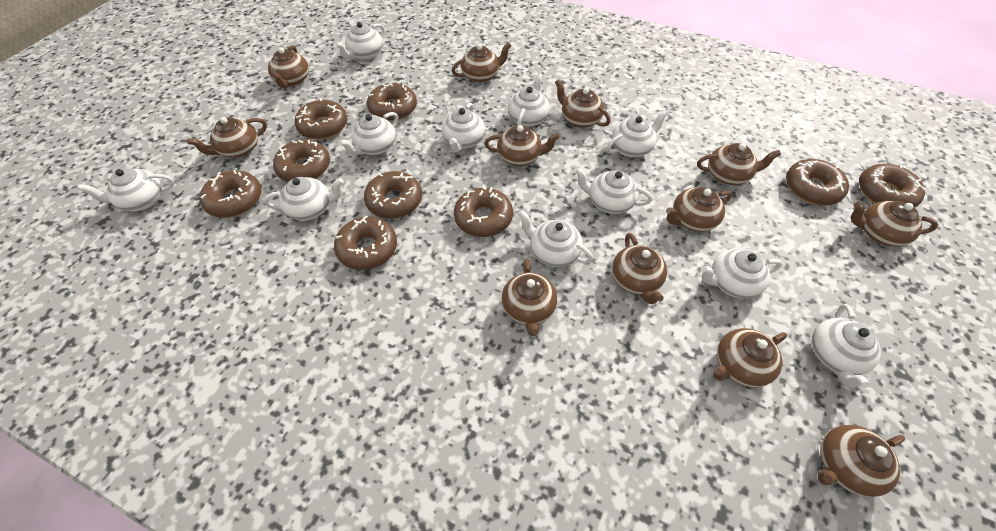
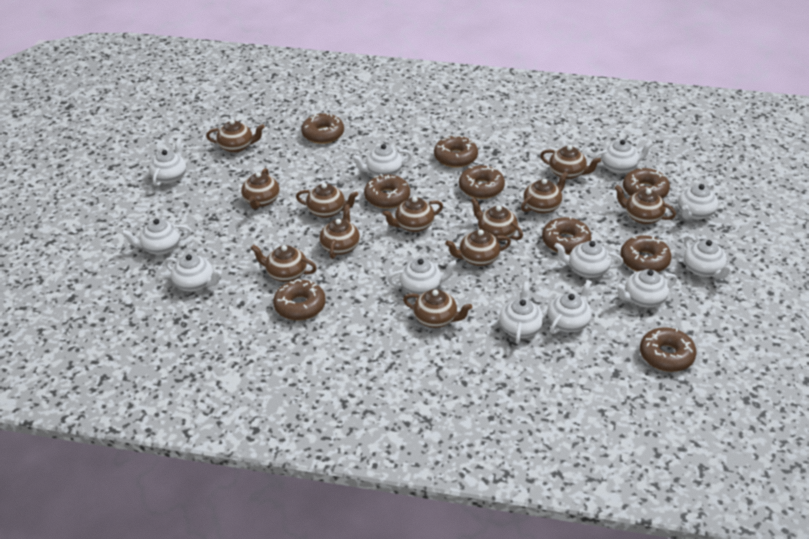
white teapot: [78,168,174,211] [264,177,344,221] [335,22,385,60] [339,112,398,155] [442,103,485,152] [508,73,550,127] [518,210,593,267] [575,168,652,214] [607,110,668,157] [701,248,783,299] [812,304,881,388] = 11 -> [121,219,191,255] [149,138,186,186] [164,254,222,291] [352,144,412,176] [388,258,458,296] [499,281,544,344] [547,280,592,334] [554,241,623,278] [592,139,653,174] [615,269,677,307] [678,183,718,220] [684,235,733,279] = 12

